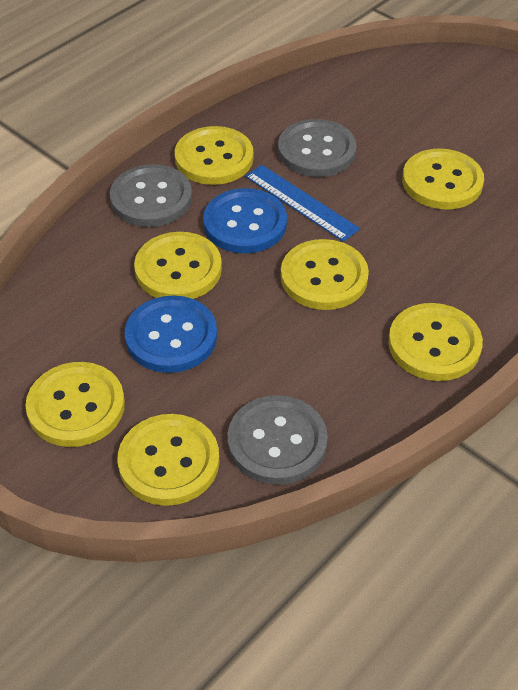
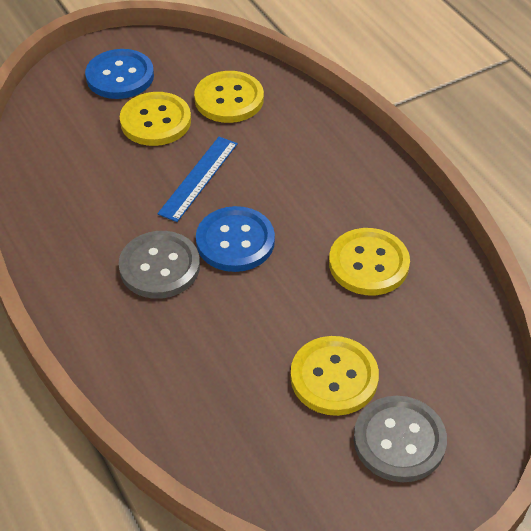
grey button: [110,164,192,227] [227,395,328,485] [278,119,356,177] = 3 -> [119,231,200,299] [354,396,447,482] = 2
yellow button: [25,362,125,447] [118,414,220,506] [134,232,222,299] [175,126,253,185] [281,239,369,310] [388,303,483,381] [402,148,484,210] = 7 -> [120,92,191,146] [194,71,264,123] [290,336,379,416] [329,228,410,295] = 4

